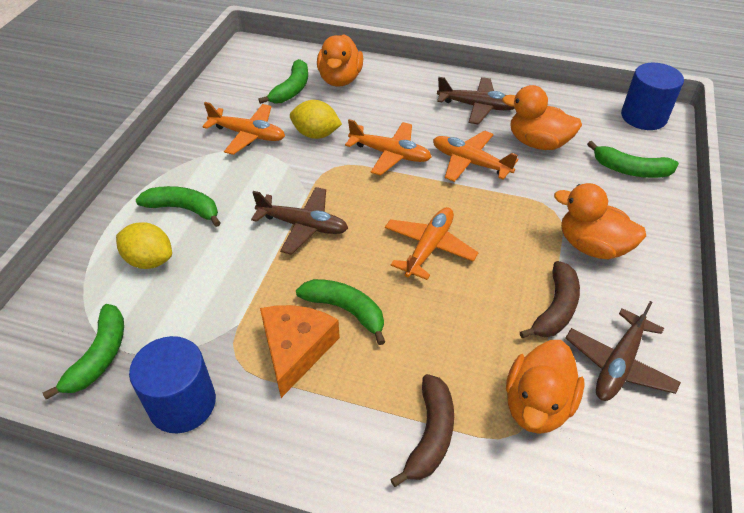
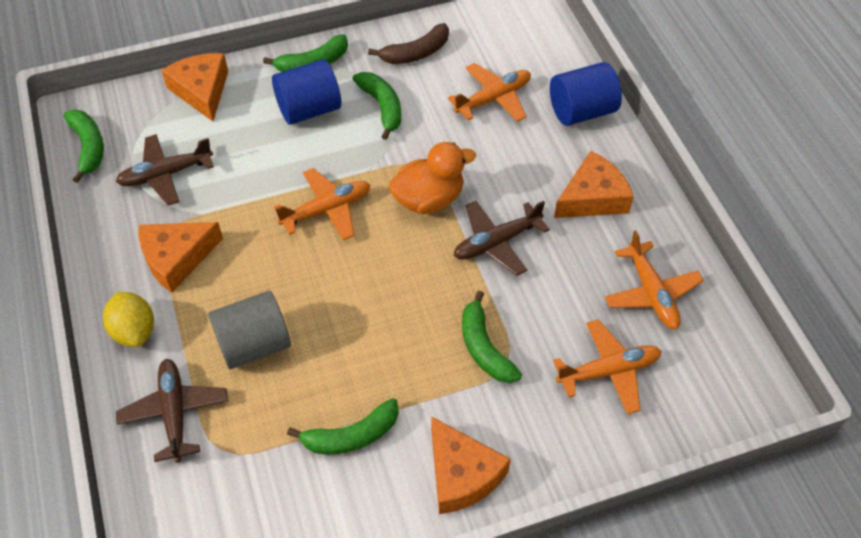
brown banana: [390,374,454,487] [520,261,580,338] = 2 -> [368,23,449,64] = 1
grey cylinder: none = 0 -> [208,291,291,369] = 1
orange cheese: [260,305,340,398] = 1 -> [138,222,223,293] [161,53,228,121] [431,416,511,514] [554,151,634,218] = 4
orange duck: [317,34,363,87] [502,85,582,150] [506,340,584,434] [554,183,646,259] = 4 -> [389,142,476,214] = 1
yellow lemon: [116,222,172,269] [290,100,342,139] = 2 -> [103,292,154,347] = 1

